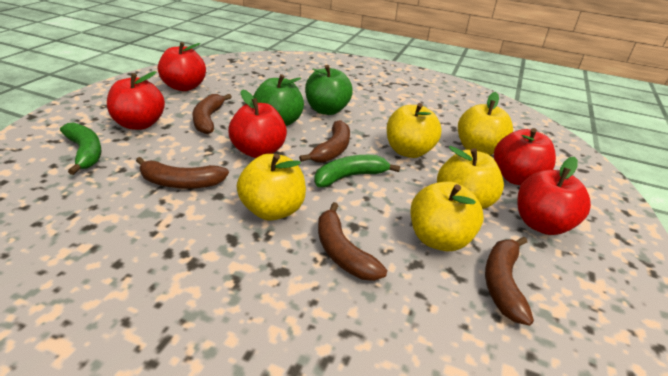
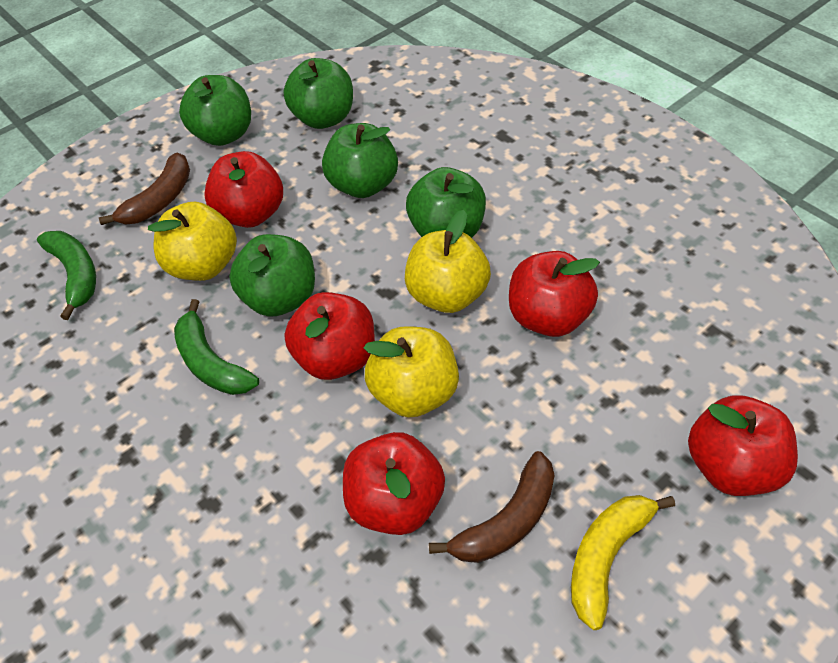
brown banana: [136,157,229,189] [193,94,232,134] [299,120,350,163] [318,202,387,281] [485,237,534,326] = 5 -> [99,153,190,225] [429,451,555,563] = 2
green apple: [253,74,304,126] [305,65,353,115] = 2 -> [179,75,251,146] [229,234,315,317] [284,58,353,129] [322,123,398,198] [406,167,486,238] = 5
yellow apple: [237,154,306,221] [387,103,441,158] [410,181,484,251] [437,146,504,209] [458,92,513,155] = 5 -> [148,202,237,281] [364,326,459,418] [405,210,491,313] = 3
yellow banana: none = 0 -> [571,495,675,630] = 1

